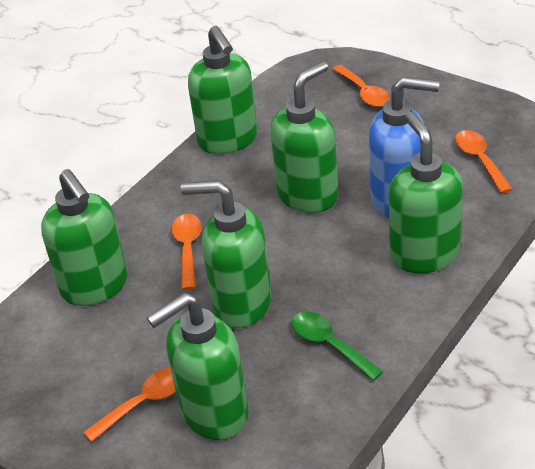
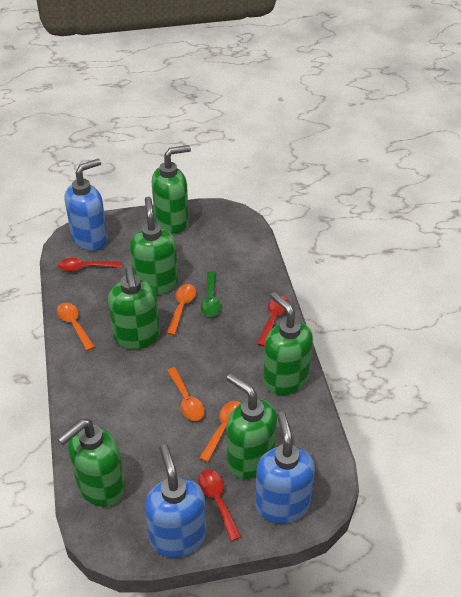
blue soap dispenser: [369,77,439,218] = 1 -> [64,159,108,251] [145,444,206,557] [255,411,315,524] = 3
red spoon: none = 0 -> [58,258,122,272] [198,469,241,541] [257,295,289,347] = 3

